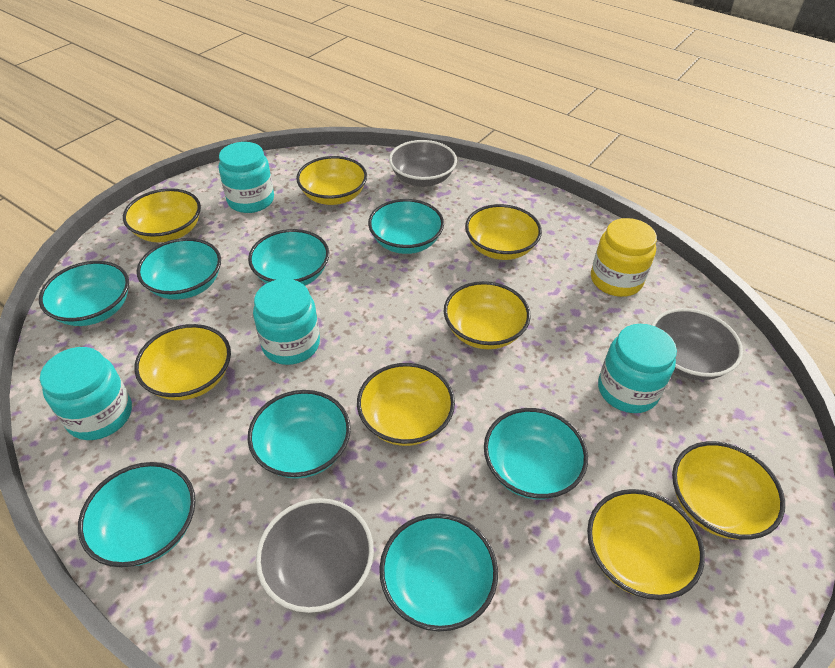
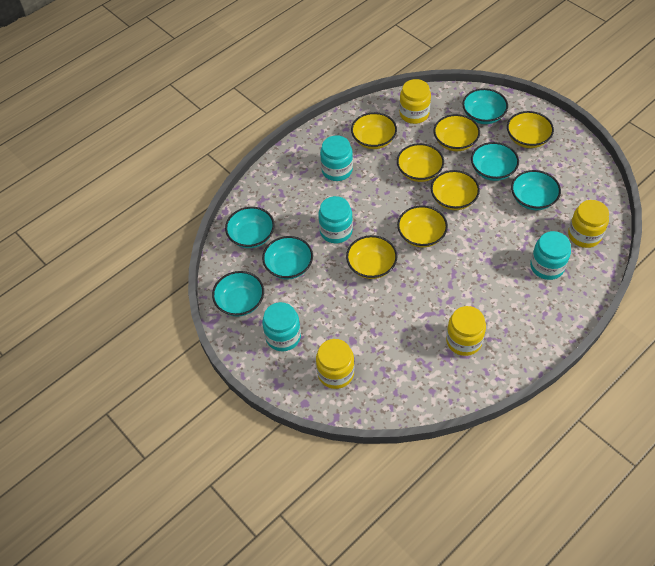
grey bowl: [256,498,374,613] [389,140,457,187] [652,308,743,380] = 3 -> none = 0
turquoise bowl: [39,261,129,326] [78,462,196,567] [137,238,221,300] [248,229,329,286] [248,390,351,479] [368,199,444,254] [379,513,498,631] [484,408,588,500] = 8 -> [212,271,264,317] [225,207,275,248] [262,236,313,279] [462,88,508,124] [471,142,519,181] [511,170,561,210] = 6
yellow bowl: [123,188,201,243] [134,324,231,400] [296,156,367,205] [357,363,455,446] [444,281,531,349] [465,204,542,260] [587,489,705,600] [672,441,785,540] = 8 -> [346,235,398,279] [351,112,397,149] [397,143,444,182] [397,205,448,248] [431,170,480,210] [434,114,480,151] [507,111,554,148] = 7
yellow jar: [591,218,657,297] = 1 -> [316,339,354,389] [399,79,431,124] [446,306,486,356] [568,200,609,248] = 4

